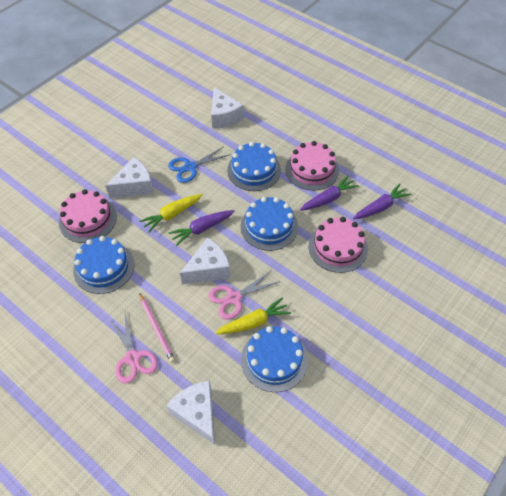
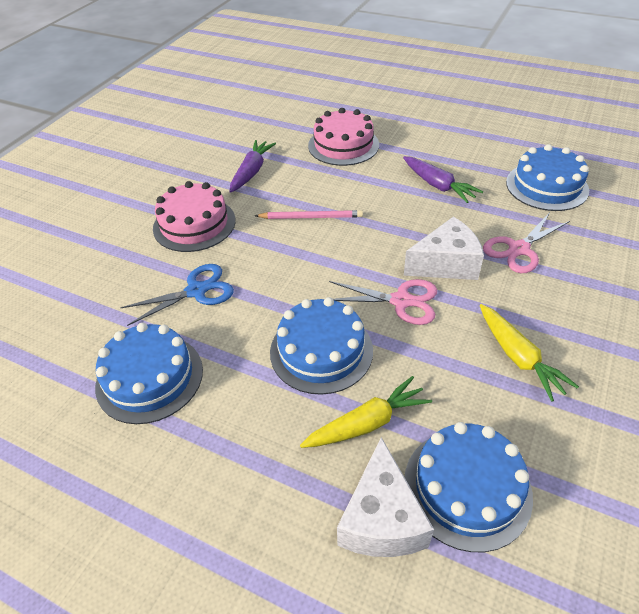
pink cake: [59,189,117,243] [285,141,339,191] [309,217,368,273] = 3 -> [153,181,236,252] [308,108,379,166] = 2
purple carrot: [168,210,235,246] [300,175,359,211] [353,183,412,219] = 3 -> [229,140,276,193] [403,156,483,203] = 2
white cheese: [105,157,154,199] [166,381,215,445] [180,238,231,284] [211,87,244,129] = 4 -> [337,437,434,557] [404,217,484,280] = 2

